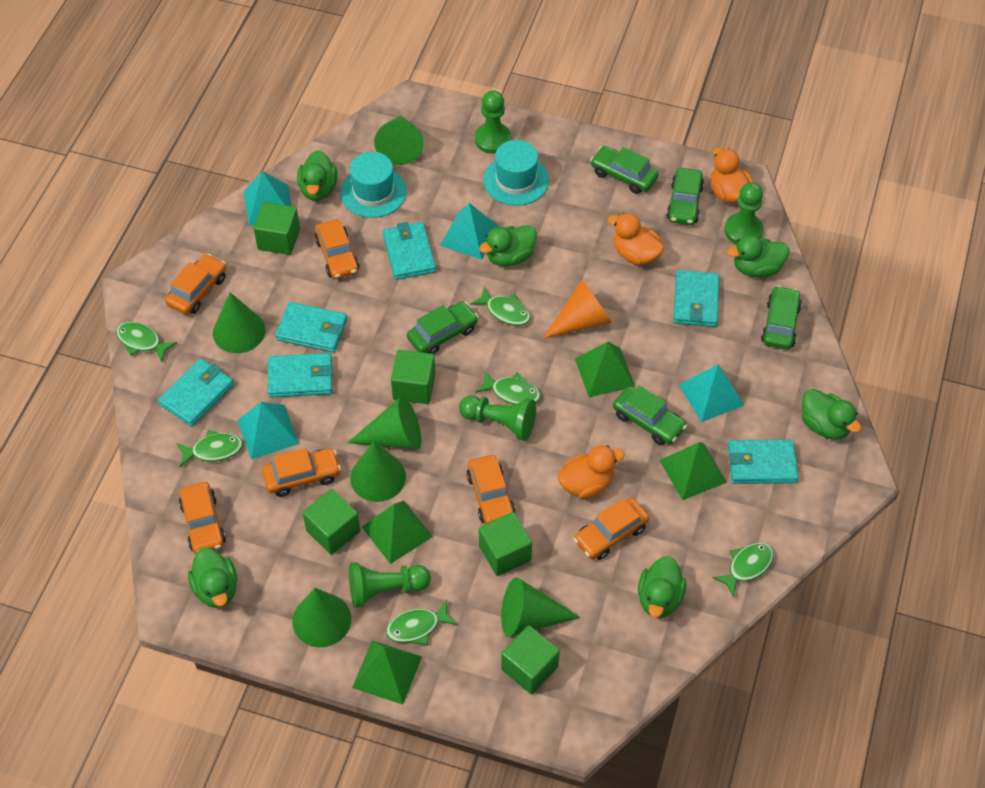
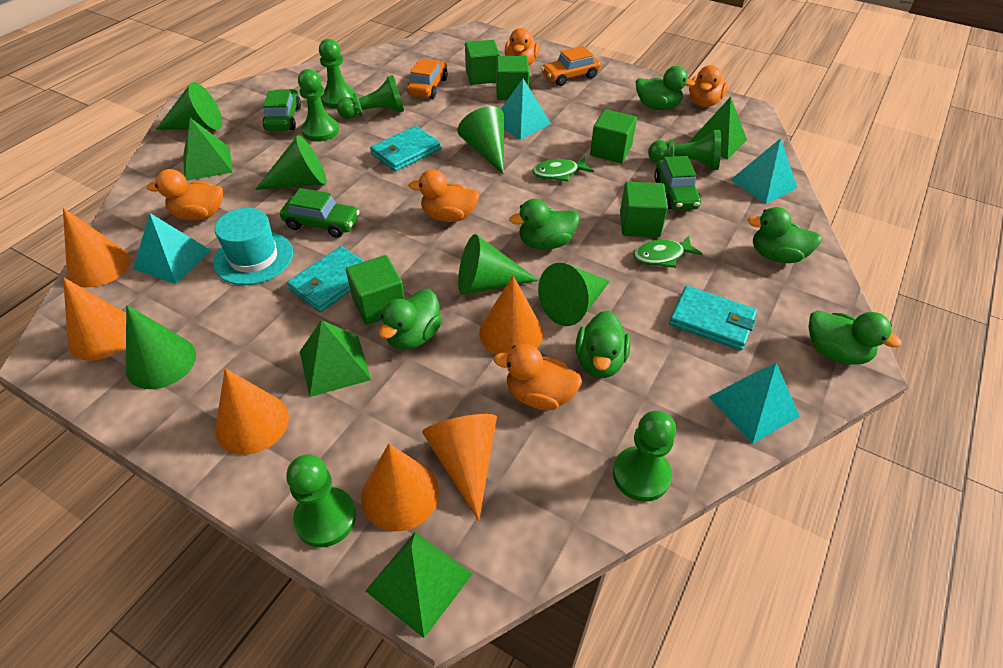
green car: [407,301,478,354] [590,146,659,194] [613,385,687,445] [666,168,704,225] [761,286,802,350] = 5 -> [263,89,301,131] [280,188,360,238] [654,156,701,210] = 3
green fish: [116,322,177,362] [177,430,243,467] [386,600,457,645] [470,286,531,326] [475,371,541,405] [712,543,774,598] = 6 -> [532,157,594,182] [633,236,703,268] = 2
green pawn: [349,562,431,608] [459,395,536,441] [475,90,511,154] [724,182,763,244] = 4 -> [286,454,356,548] [298,69,339,142] [319,39,355,109] [337,75,404,119] [613,410,676,502] [648,130,721,170] = 6
orange car: [165,254,226,315] [179,482,226,554] [262,448,341,497] [314,219,359,279] [466,455,515,524] [573,498,649,560] = 6 -> [407,59,448,99] [541,46,601,86] = 2
orange cone: [543,279,612,339] = 1 -> [63,208,130,287] [63,278,126,361] [215,368,289,455] [361,444,439,531] [422,414,497,521] [479,276,543,355] = 6
orange duck: [558,445,625,499] [608,213,664,265] [711,148,754,204] = 3 -> [147,169,223,221] [408,169,480,222] [494,344,582,410] [505,28,539,66] [689,65,728,107] = 5
turquoise hat: [340,152,407,218] [483,140,549,206] = 2 -> [213,208,293,285] = 1
turquoise wallet: [158,358,234,427] [268,353,333,398] [275,302,347,353] [383,222,436,280] [673,270,720,327] [728,439,799,484] = 6 -> [287,246,365,312] [370,126,441,172] [669,286,757,351] = 3

